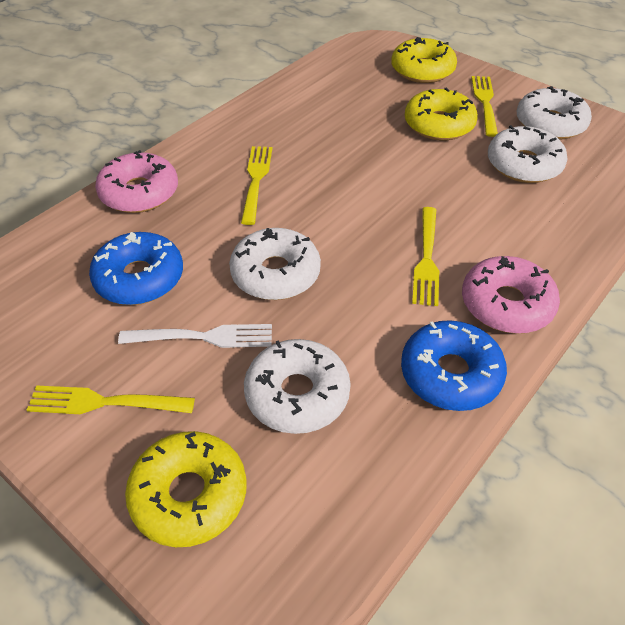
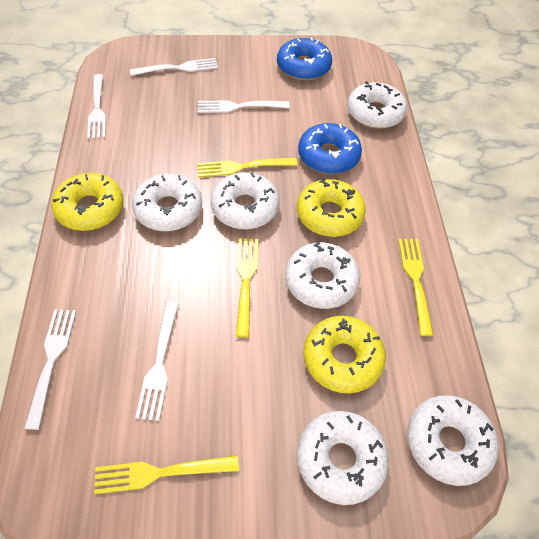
pink donut: [95,150,178,213] [462,256,560,334] = 2 -> none = 0
white donut: [229,228,321,300] [244,339,351,434] [488,125,567,183] [516,86,592,140] = 4 -> [132,174,202,231] [211,172,279,229] [285,242,360,309] [297,411,389,505] [347,81,407,129] [407,395,499,486] = 6
white fork: [118,324,272,348] = 1 -> [24,309,76,430] [87,74,106,139] [129,58,218,76] [135,301,179,421] [198,100,290,113] = 5

